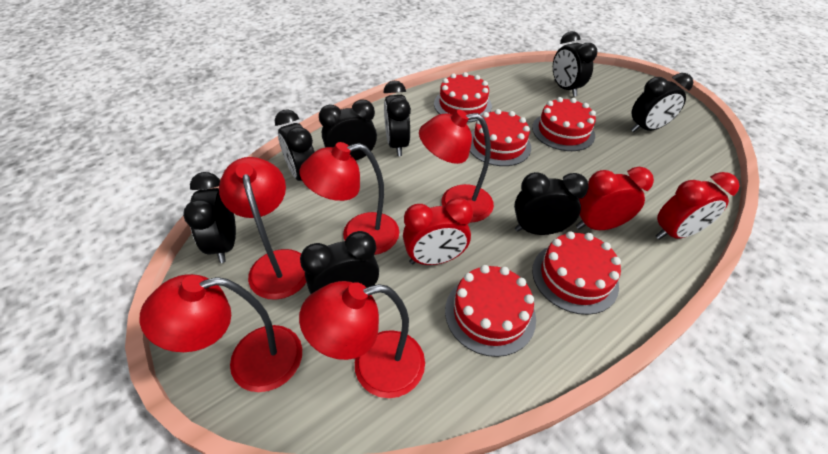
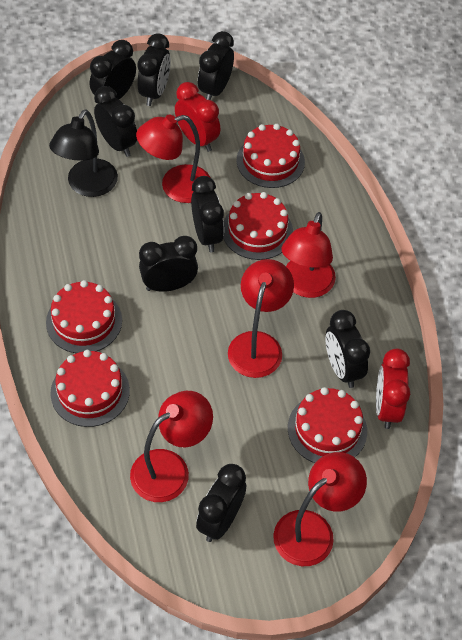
black lamp: none = 0 -> [49,109,118,197] = 1
red clock: [403,198,473,265] [576,166,654,230] [656,172,740,240] = 3 -> [175,82,220,152] [376,349,410,429] = 2

